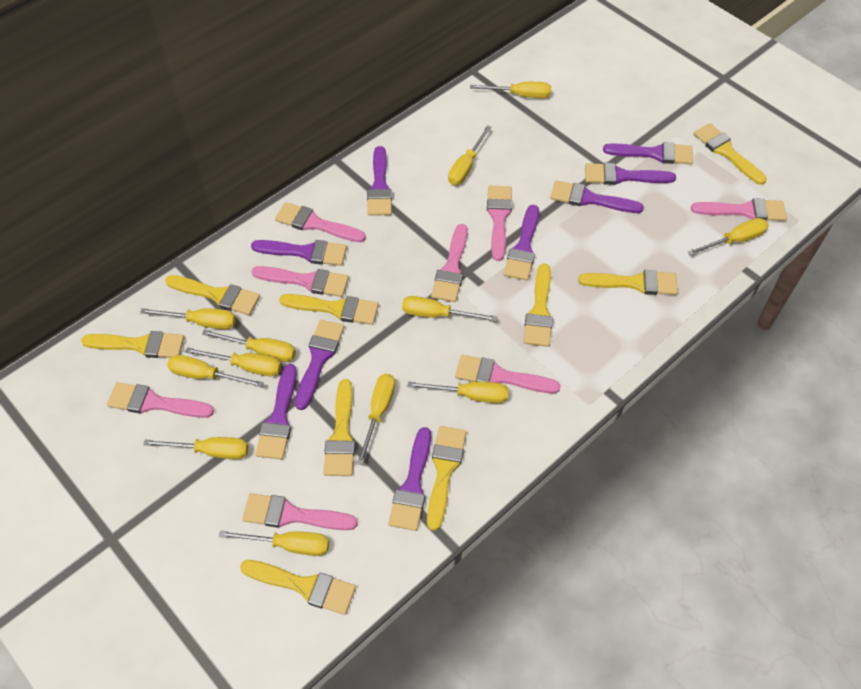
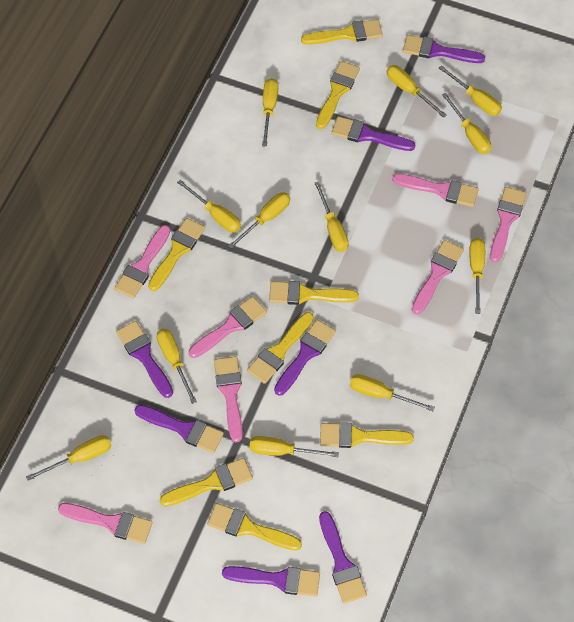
pink brush: [107,382,214,418] [242,493,358,530] [252,266,349,297] [275,202,366,242] [431,224,468,302] [455,355,561,393] [487,186,512,261] [691,198,787,221] = 8 -> [58,503,153,544] [114,225,170,298] [188,296,267,358] [214,356,243,442] [392,174,479,207] [412,240,464,314] [490,187,526,262] = 7
purple brush: [251,240,347,266] [255,364,297,460] [295,320,344,410] [367,146,392,216] [388,427,431,531] [504,205,539,280] [550,180,644,213] [585,163,676,185] [603,142,693,164] = 9 -> [116,321,173,398] [134,405,224,453] [222,566,320,597] [274,320,336,396] [319,511,367,604] [331,116,415,151] [403,35,485,63] = 7
yellow brush: [81,331,184,358] [165,275,260,315] [240,560,356,615] [279,294,379,325] [323,379,355,476] [427,426,466,531] [523,264,553,347] [578,270,678,295] [694,123,767,185] = 9 -> [148,218,205,291] [160,458,253,506] [207,503,302,551] [247,312,314,384] [269,281,359,305] [301,19,383,45] [316,61,360,129] [320,422,414,448] = 8

